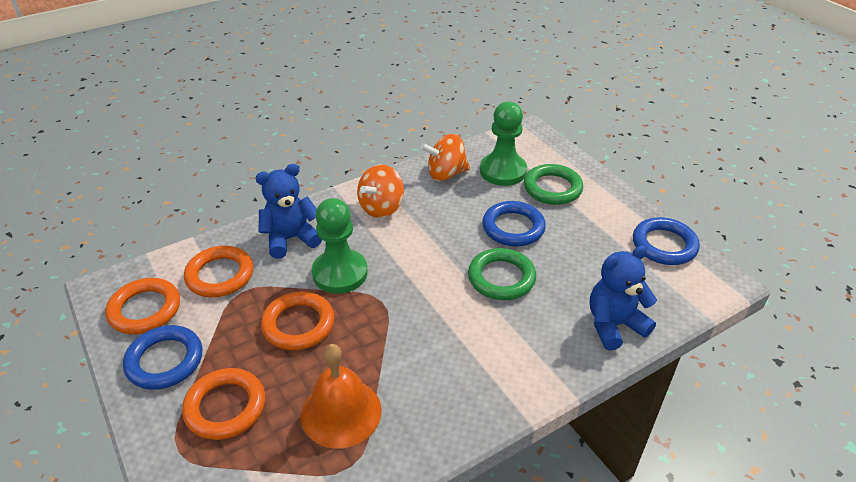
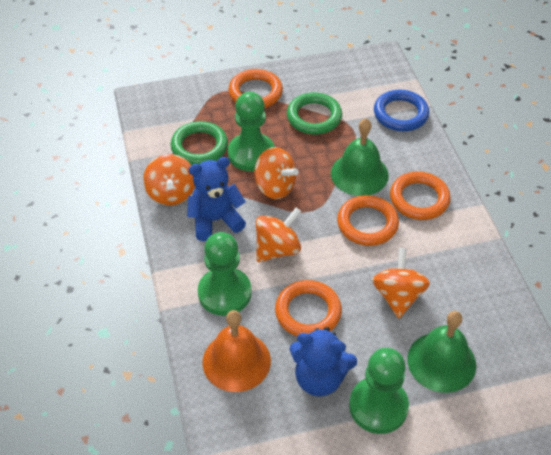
blue ring: [123,325,203,390] [482,201,546,247] [633,217,700,265] = 3 -> [374,90,429,131] = 1
green bell: none = 0 -> [331,118,389,196] [407,311,476,393] = 2
green pawn: [312,198,368,294] [480,101,527,186] = 2 -> [198,232,252,316] [228,92,275,171] [349,348,409,434] = 3
orange spinning top: [357,165,404,218] [421,134,470,181] = 2 -> [143,154,195,205] [254,147,299,199] [256,208,301,262] [372,248,430,318] = 4

